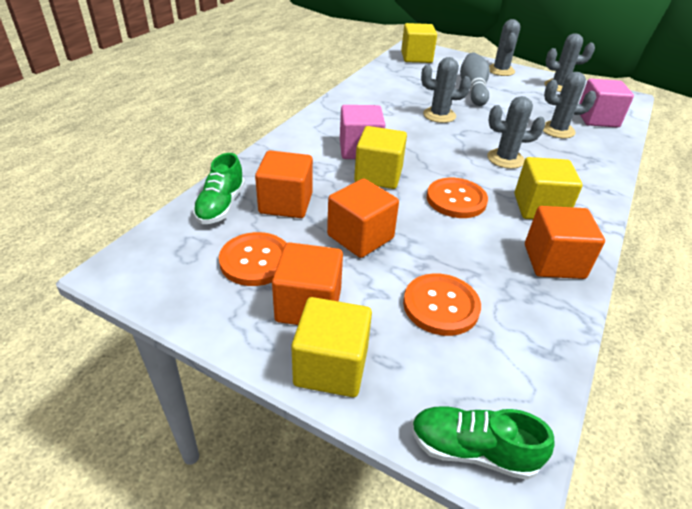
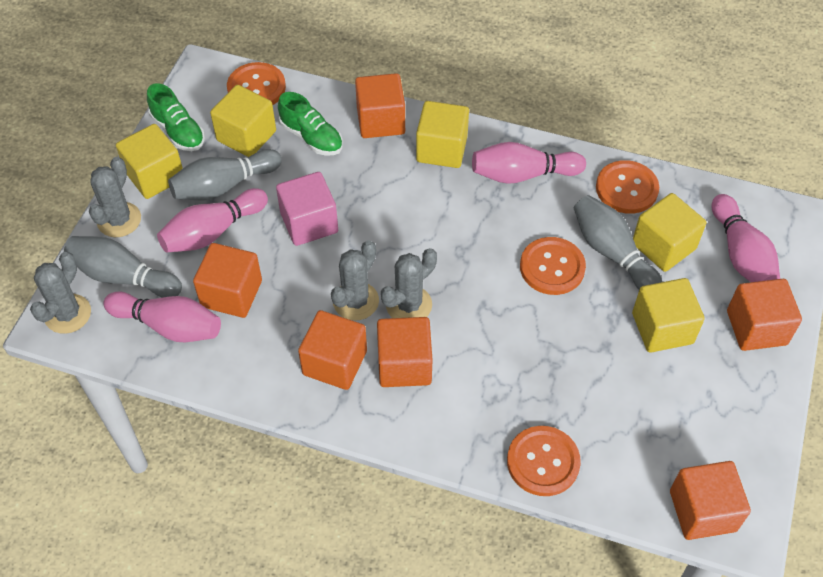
grey bowling pin: [460,52,490,106] = 1 -> [64,236,182,298] [168,149,282,200] [574,195,662,289] = 3
grey cactus: [421,57,471,123] [487,96,545,169] [489,19,520,76] [543,72,596,138] [545,33,595,92] = 5 -> [30,252,91,334] [89,157,141,237] [331,240,379,321] [381,248,437,318] = 4
orange button: [219,232,286,286] [403,273,481,336] [427,178,488,218] = 3 -> [227,62,286,105] [507,426,581,496] [520,237,586,295] [596,160,659,214] = 4
orange cube: [255,150,313,218] [272,242,343,325] [327,179,399,258] [525,206,605,279] = 4 -> [193,243,262,318] [298,310,367,390] [355,73,405,138] [377,317,433,387] [670,461,751,540] [727,279,802,351] = 6
pink bowling pin: none = 0 -> [103,291,221,342] [157,188,268,252] [472,142,586,184] [711,194,780,282] = 4
pink cube: [340,105,385,159] [579,79,634,128] = 2 -> [276,172,338,246] = 1
yellow cube: [291,297,372,397] [354,126,407,189] [401,23,437,63] [514,157,583,219] = 4 -> [116,124,183,199] [210,85,276,157] [416,101,469,168] [632,278,705,353] [633,193,706,272] = 5

